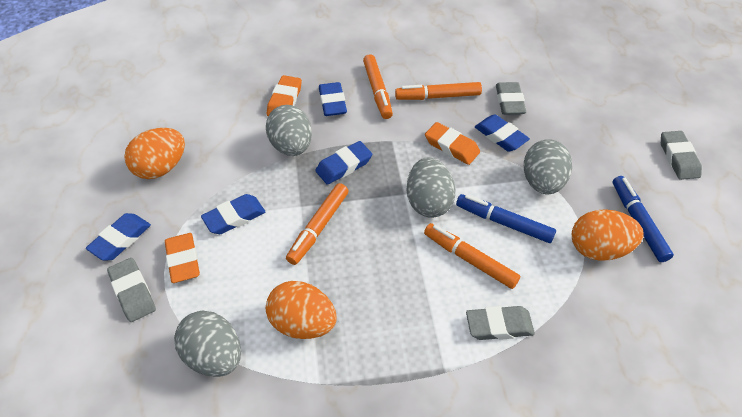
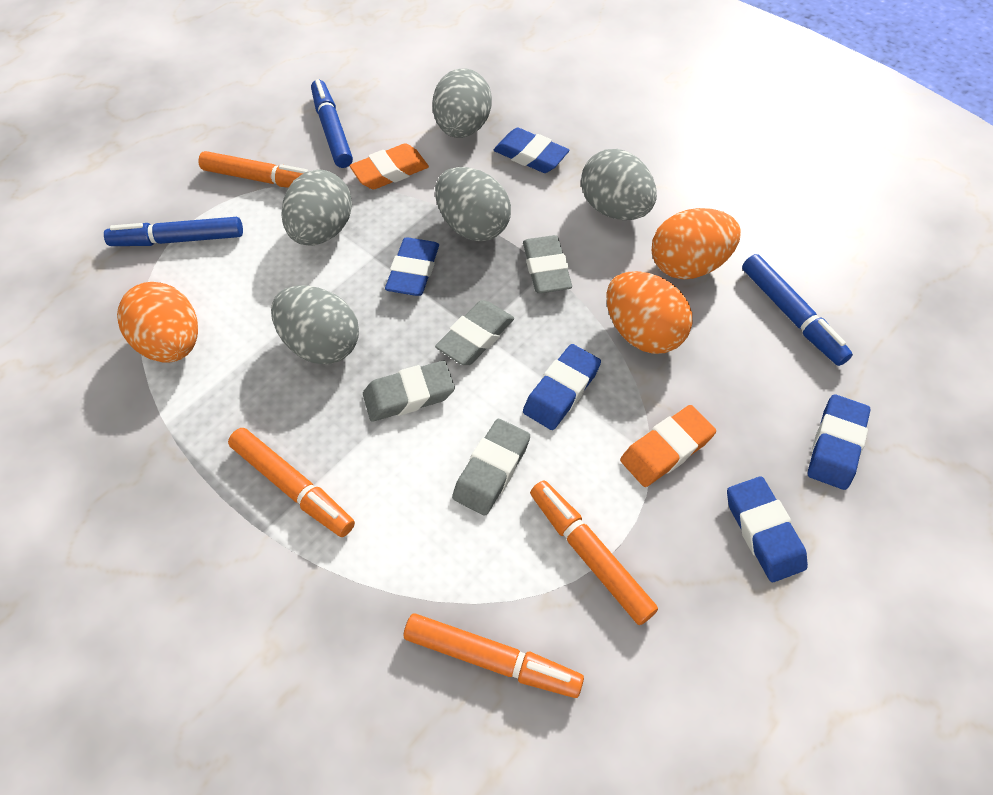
blue marker: [456,194,556,243] [613,176,674,262] = 2 -> [104,217,243,246] [311,79,353,168] [742,254,853,366] = 3
grey egg: [174,311,241,377] [266,105,312,156] [407,157,456,218] [524,139,572,195] = 4 -> [271,285,359,364] [281,169,352,246] [432,69,492,138] [435,167,511,241] [581,149,657,220] = 5
orange eraser: [165,233,200,283] [267,75,302,116] [425,122,480,165] = 3 -> [350,143,429,189] [620,405,716,487] = 2

